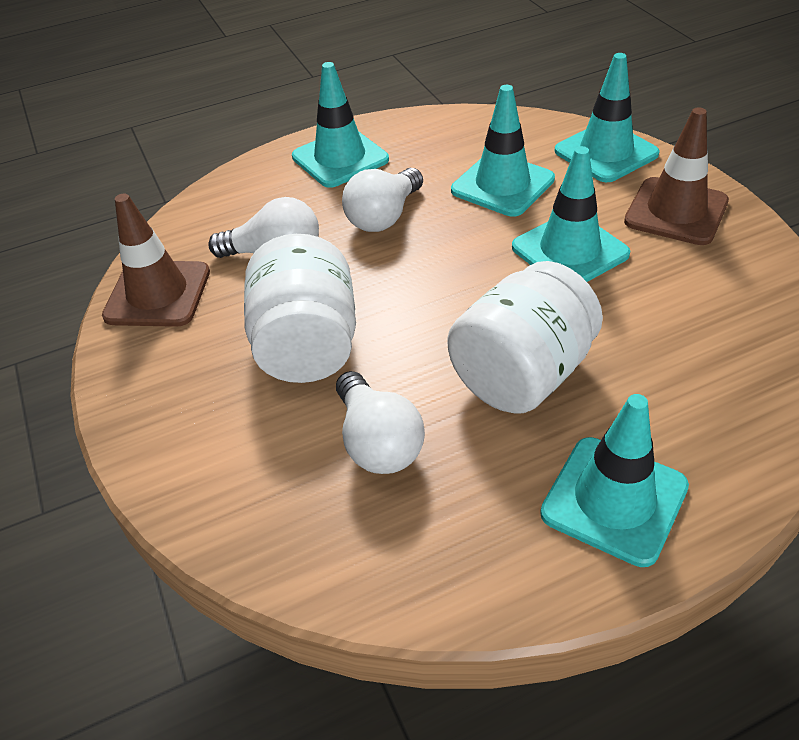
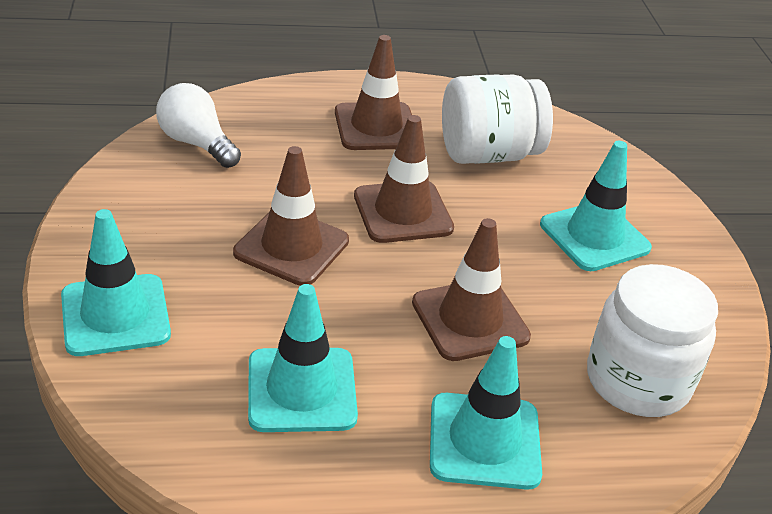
brown traffic cone: [102,194,210,327] [624,107,729,245] = 2 -> [233,146,349,286] [335,35,412,150] [354,115,454,243] [412,218,531,361] = 4
turquoise traffic cone: [292,62,389,188] [451,85,555,217] [512,146,630,282] [540,394,689,567] [555,53,660,182] = 5 -> [61,209,171,356] [248,284,358,432] [430,336,542,490] [540,141,652,271] = 4
white light bulb: [208,197,319,258] [336,371,425,474] [342,168,423,232] = 3 -> [156,83,241,168] = 1

